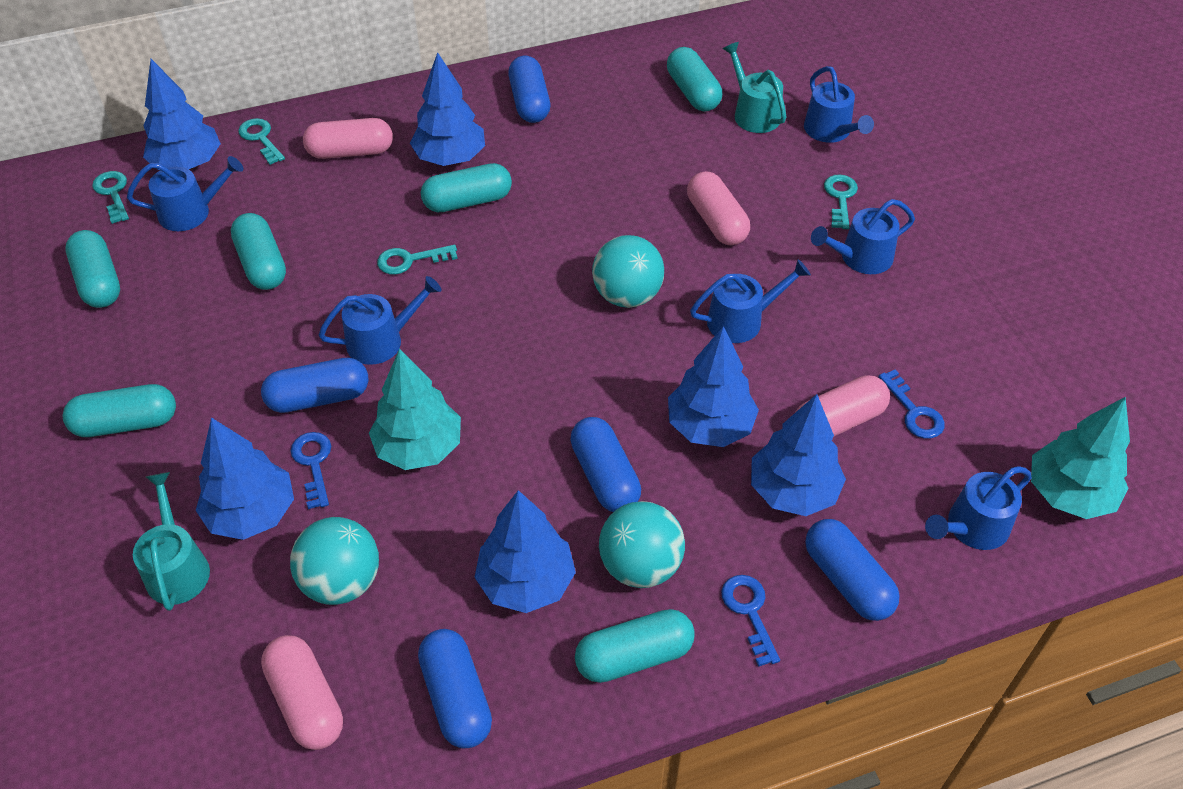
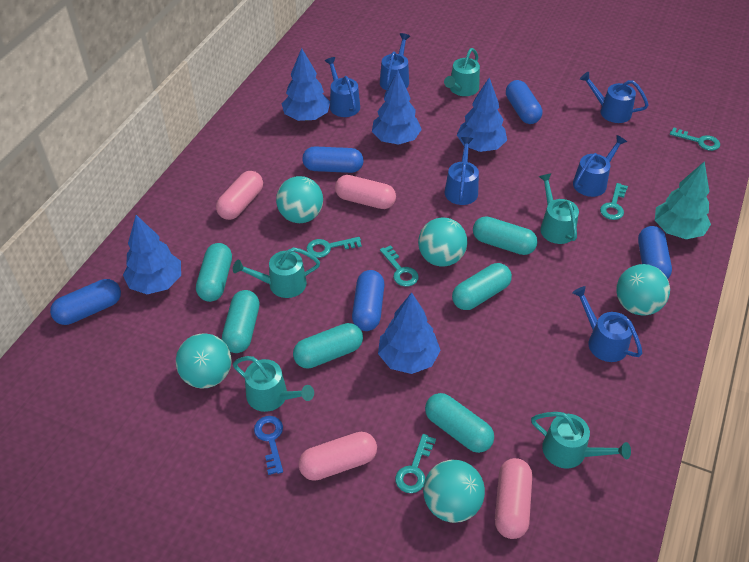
blue key: [291,432,331,509] [721,575,780,667] [878,370,945,439] = 3 -> [254,416,283,475] = 1
blue tree: [143,59,221,170] [195,417,294,540] [410,52,485,166] [474,490,576,613] [668,326,759,447] [751,394,846,516] = 6 -> [123,215,181,294] [282,48,330,121] [372,71,422,145] [378,292,441,374] [457,78,507,152] = 5
turquoise ball: [290,517,379,605] [592,235,664,308] [599,501,685,588] = 3 -> [176,333,232,389] [276,176,323,223] [418,217,467,267] [423,460,485,523] [616,264,670,316] = 5
turquoise key: [92,171,129,224] [238,118,285,165] [377,245,458,275] [824,174,858,229] = 4 -> [307,237,362,258] [380,245,419,287] [395,434,436,493] [600,183,628,220] [670,127,720,151] = 5
turquoise tree: [369,348,461,470] [1031,397,1130,519] = 2 -> [655,161,711,239] = 1
turquoise watering can: [133,472,210,611] [723,42,786,133] = 2 -> [233,247,320,298] [233,356,314,412] [444,48,480,96] [531,412,631,469] [539,173,579,244] = 5

